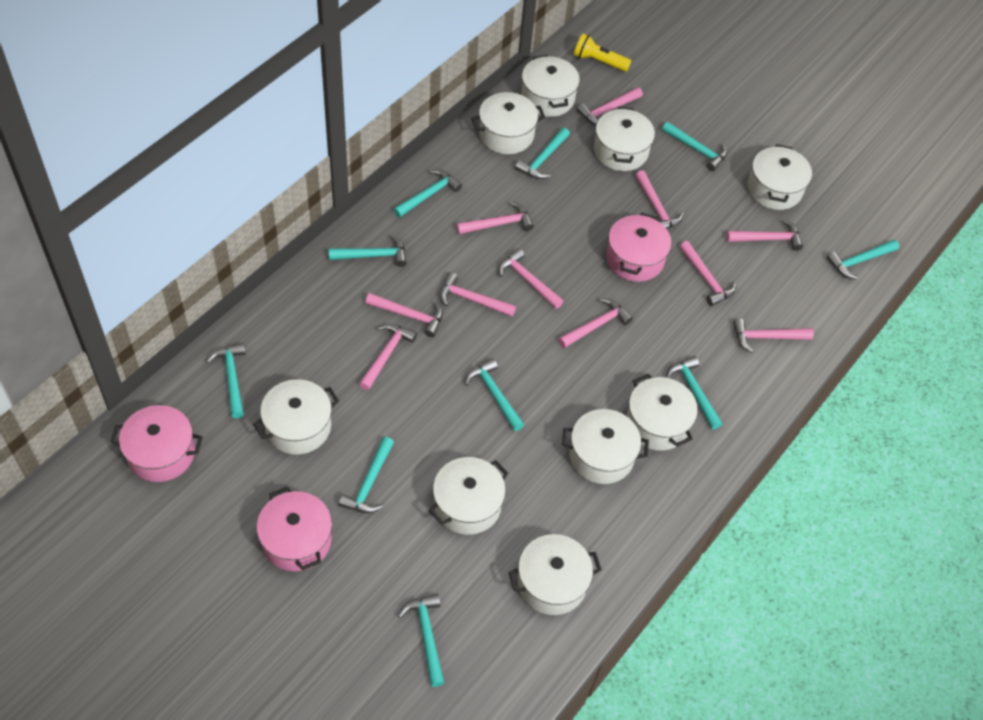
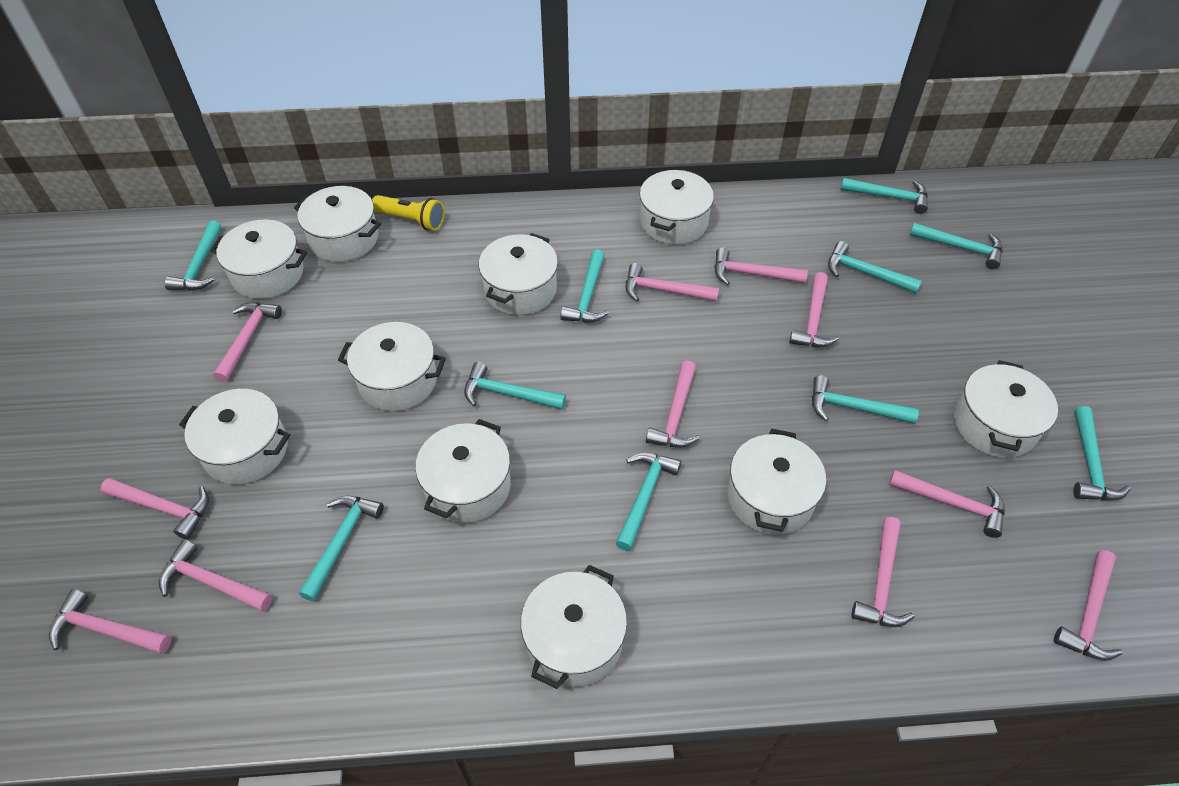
pink pot: [111,405,203,482] [256,487,332,571] [606,212,671,282] = 3 -> none = 0
white pot: [253,379,339,454] [429,457,508,535] [471,92,545,154] [508,534,602,615] [521,55,580,117] [562,409,649,484] [594,107,655,171] [627,374,698,451] [748,144,812,210] = 9 -> [179,389,290,485] [210,220,307,299] [294,186,381,262] [338,322,446,411] [415,419,511,523] [479,233,558,315] [521,565,627,689] [639,169,714,245] [727,429,826,535] [954,360,1058,458] = 10

